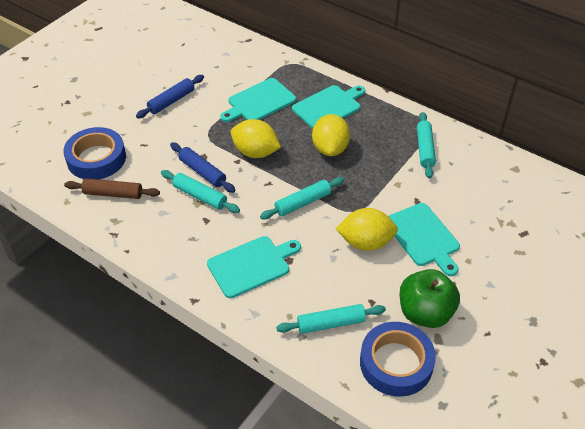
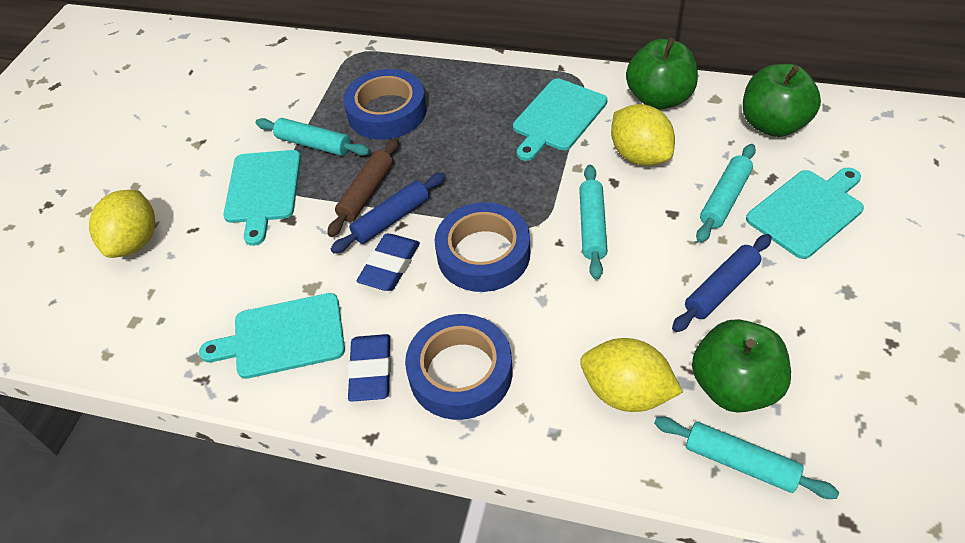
blue eraser: none = 0 -> [347,334,391,402] [357,234,420,291] = 2
blue tape: [63,127,126,179] [360,322,436,397] = 2 -> [343,69,427,140] [405,314,512,420] [435,202,530,292] = 3
green apple: [400,269,460,328] = 1 -> [626,38,698,110] [692,319,791,413] [743,64,821,137] = 3

